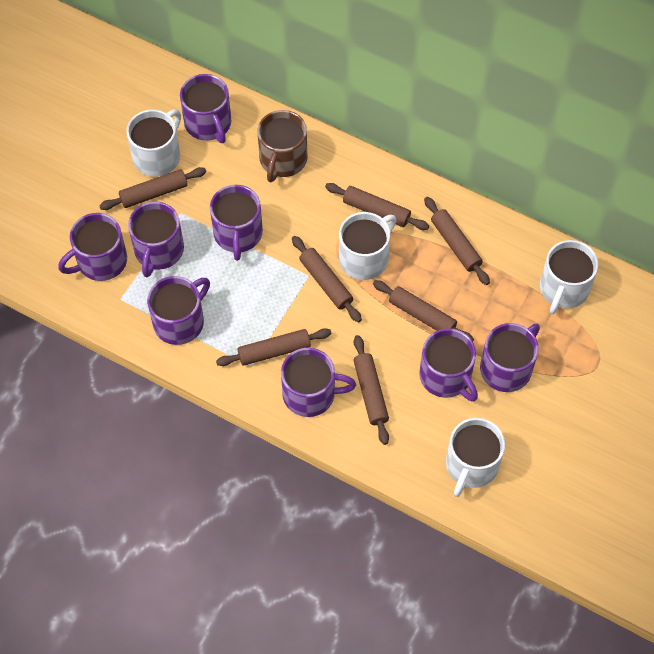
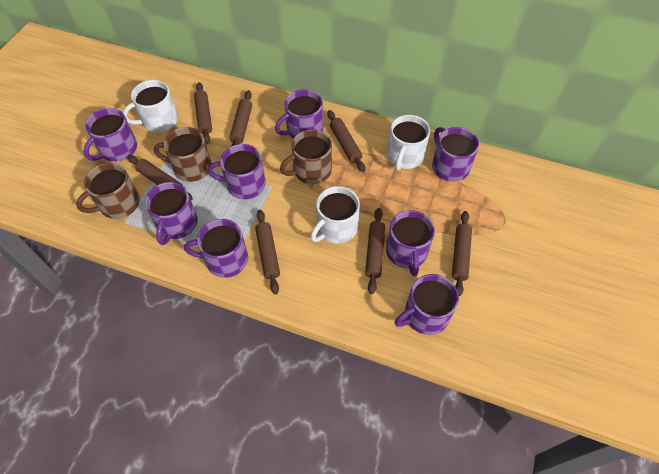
brown mug: [258,110,307,182] = 1 -> [76,163,140,219] [154,127,211,182] [280,129,332,184] = 3
white mug: [126,109,181,177] [339,212,397,280] [446,418,505,497] [540,240,598,314] = 4 -> [123,80,178,132] [310,186,360,244] [387,115,430,171] = 3

